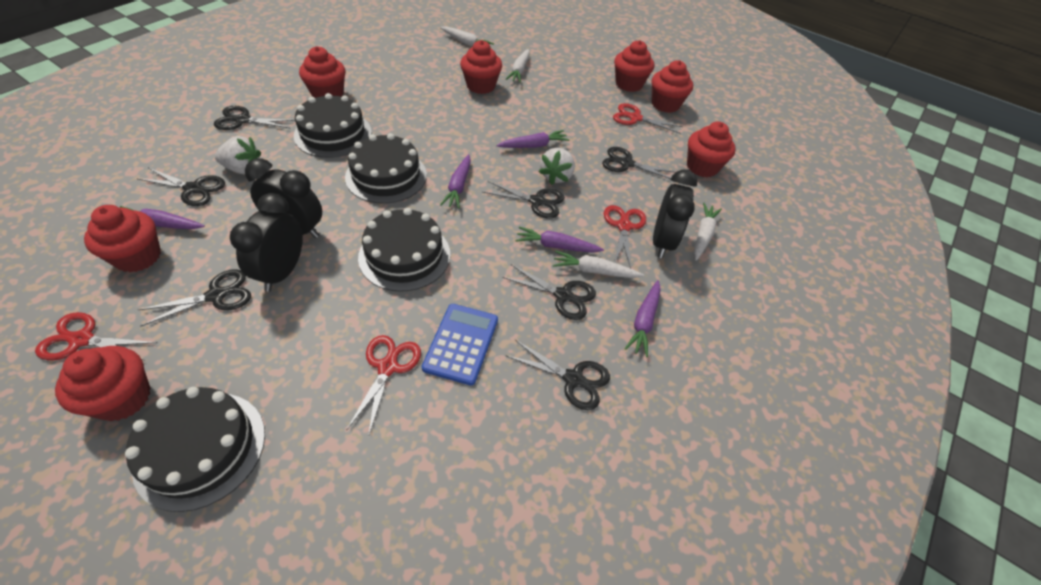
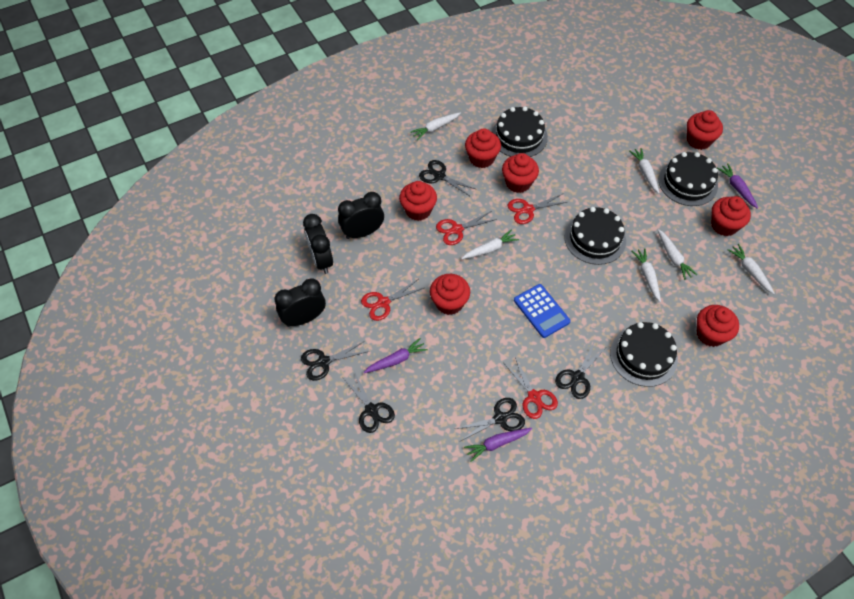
black scissors: [136,168,225,206] [138,269,251,326] [214,106,295,130] [482,181,565,219] [502,264,596,320] [505,340,610,410] [602,147,676,179] = 7 -> [301,341,370,381] [342,371,395,433] [419,160,477,196] [455,398,525,442] [555,341,606,399] = 5
purple carrot: [120,206,205,229] [440,154,471,209] [497,130,570,148] [515,226,604,253] [624,280,661,357] = 5 -> [364,338,428,373] [464,428,532,462] [717,163,758,209] = 3
white carrot: [440,27,494,47] [506,49,530,83] [553,251,644,278] [694,203,722,261] = 4 -> [410,112,460,140] [461,229,519,259] [629,148,659,194] [632,248,661,302] [658,229,697,280] [727,244,775,294] = 6
white strawberry: [215,136,261,175] [539,148,575,185] = 2 -> none = 0

